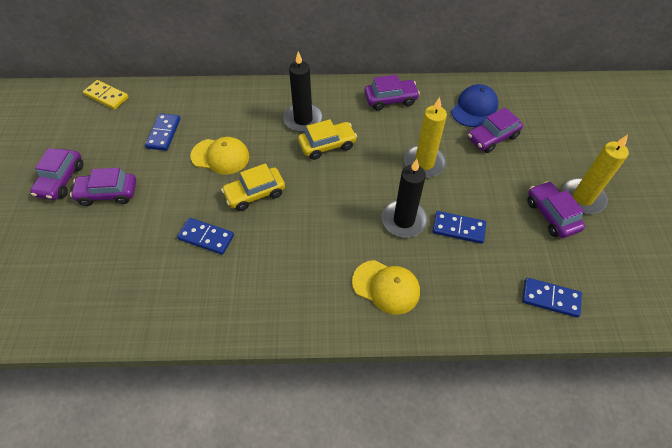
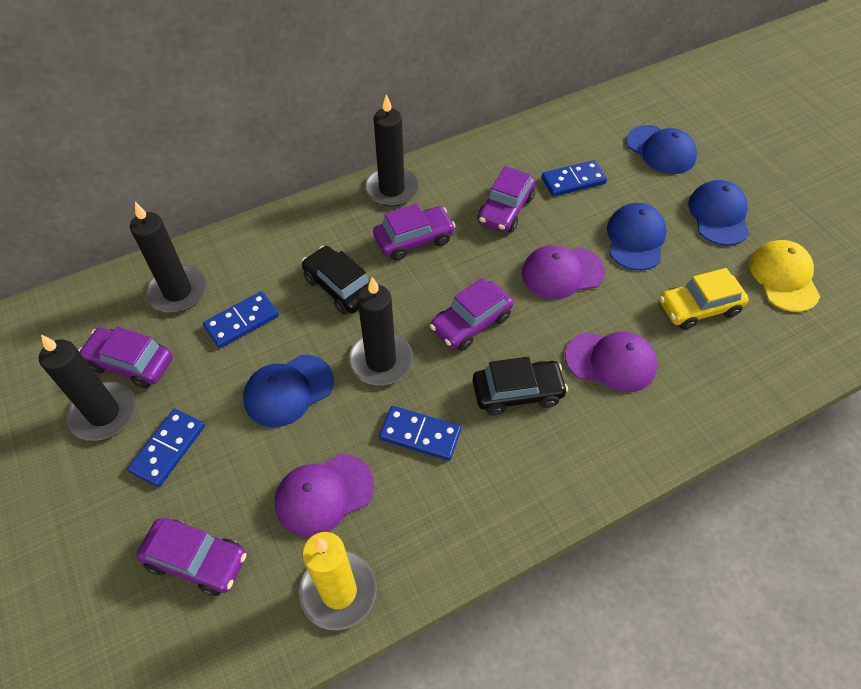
black candle: [283,52,323,132] [382,159,428,237] = 2 -> [39,334,136,441] [130,202,207,313] [349,277,413,385] [365,94,419,207] = 4
black car: none = 0 -> [302,246,370,314] [473,357,568,415] = 2
blue cap: [451,84,498,127] = 1 -> [243,355,334,427] [607,203,667,270] [626,125,697,174] [688,180,749,246] = 4
purple cap: none = 0 -> [275,454,374,537] [522,245,605,299] [565,331,657,393] = 3
yellow candle: [404,97,447,178] [562,135,629,214] = 2 -> [299,532,377,630] = 1
yellow cap: [191,137,249,175] [352,260,420,315] = 2 -> [749,240,820,312] = 1
yellow car: [221,163,285,211] [298,119,357,160] = 2 -> [659,268,749,330] = 1
yellow domino: [83,80,129,110] = 1 -> none = 0

